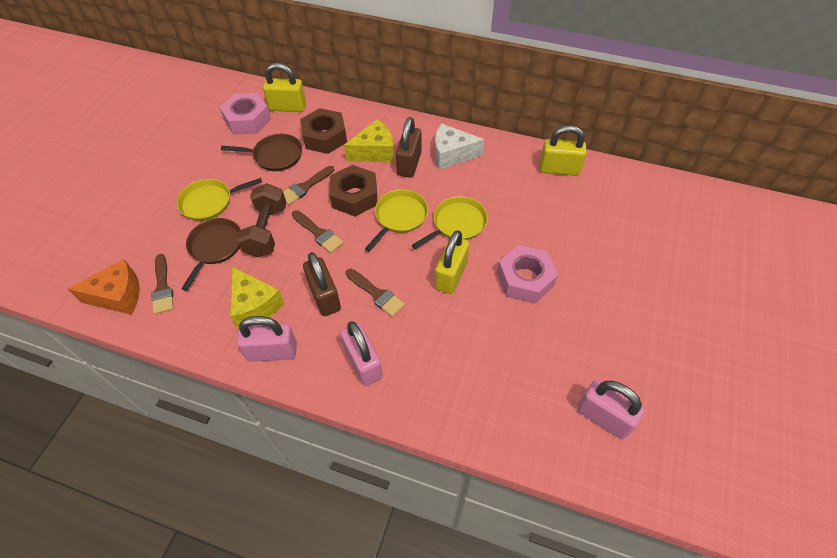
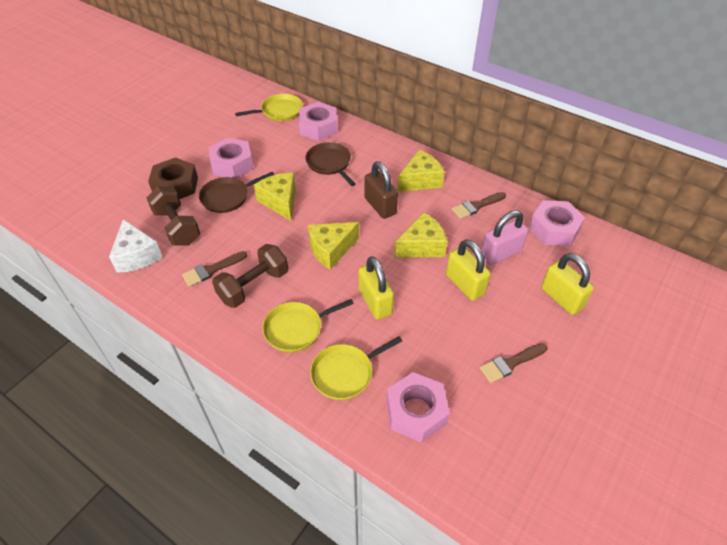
brown brush: [151,254,173,314] [283,166,334,205] [292,210,344,253] [346,269,405,317] = 4 -> [182,251,247,287] [452,192,506,219] [479,343,548,383] = 3
brown dumbbell: [237,183,286,257] = 1 -> [147,186,200,246] [212,244,288,308] = 2
brown nut: [300,108,347,154] [330,165,377,217] = 2 -> [148,157,198,199] = 1
brown padlock: [303,252,341,316] [396,117,422,178] = 2 -> [364,161,398,219] = 1
orange cheese: [68,259,140,315] = 1 -> none = 0
pink nut: [220,93,271,134] [497,245,558,304] = 2 -> [208,138,254,179] [299,102,337,141] [387,372,450,443] [529,200,585,246] = 4
pink padlock: [237,316,297,362] [340,321,383,386] [577,380,645,439] = 3 -> [481,210,528,265] = 1
yellow cheese: [230,267,284,329] [344,119,394,162] = 2 -> [254,173,296,221] [308,222,359,270] [394,212,448,258] [397,150,445,192] = 4

